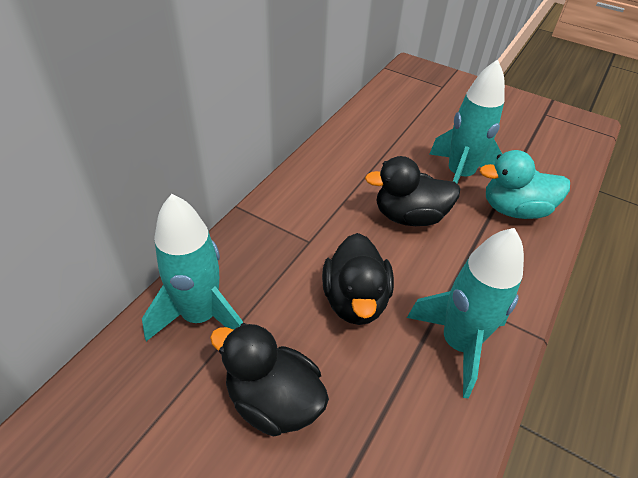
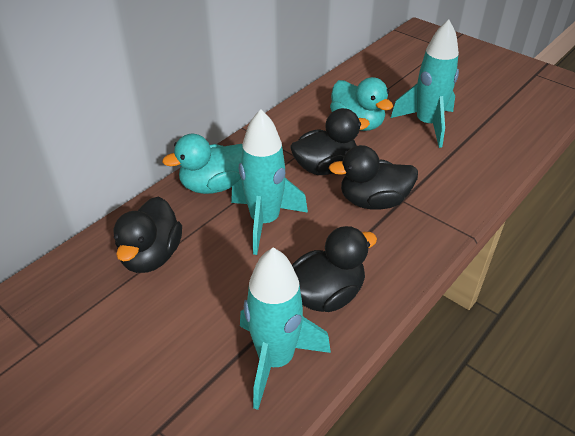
black duck: [210,323,329,436] [322,233,394,325] [365,156,460,226] = 3 -> [113,197,182,273] [290,108,370,175] [292,226,377,312] [329,145,418,210] = 4
turquoise duck: [479,150,570,219] = 1 -> [162,134,243,194] [330,77,393,131] = 2

